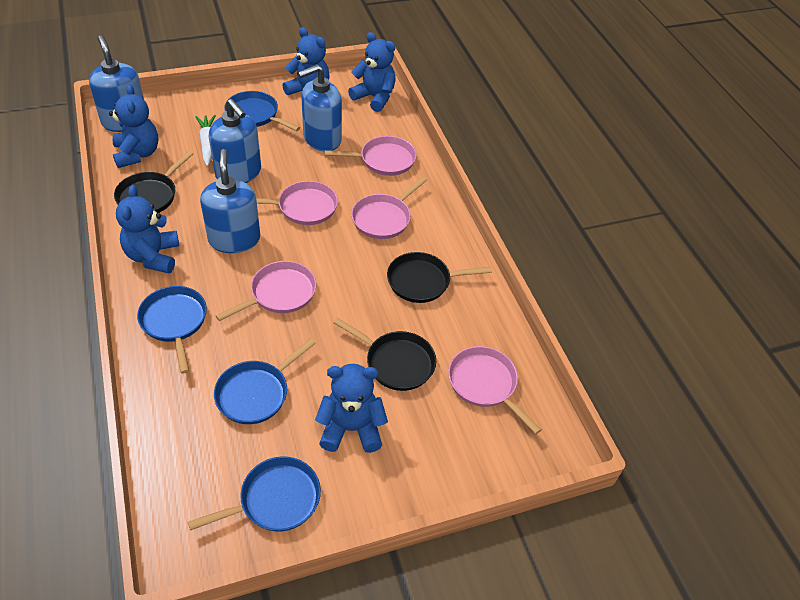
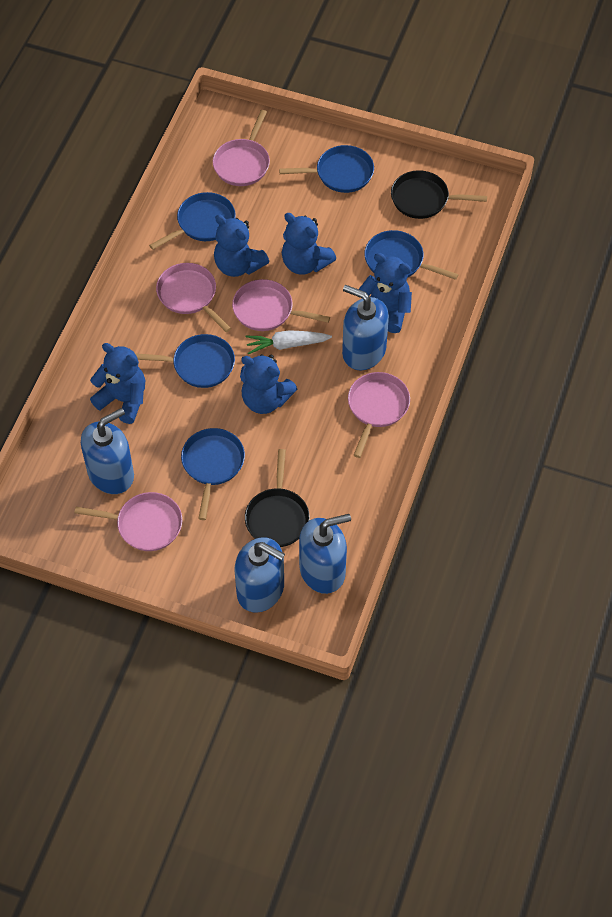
black pan: [114,151,193,213] [334,318,436,391] [387,252,492,303] = 3 -> [245,449,310,547] [391,170,487,219] = 2
blue pan: [137,286,207,374] [188,456,321,531] [214,338,316,424] [224,91,300,131] = 4 -> [135,334,235,388] [149,192,236,250] [181,428,245,520] [279,145,374,193] [364,230,459,280] = 5

